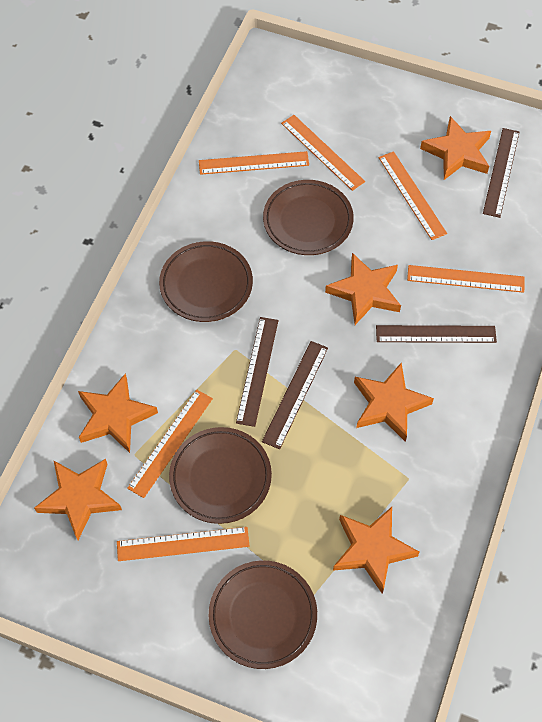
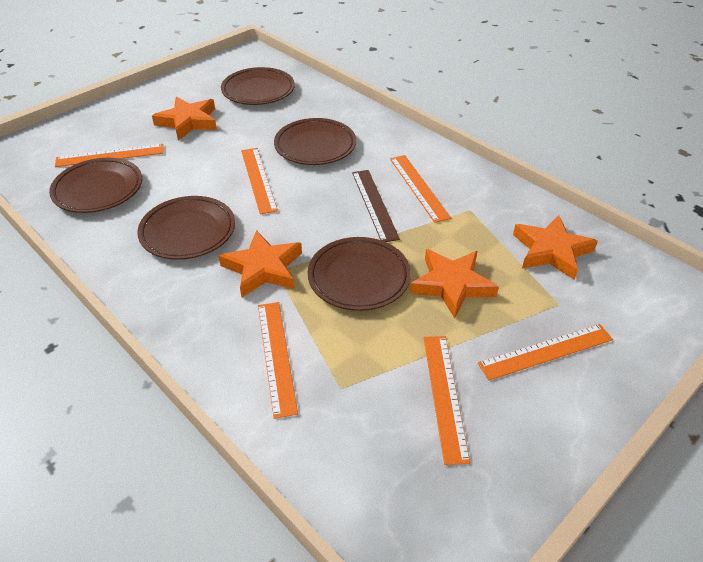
brown plate: [159,241,253,322] [169,427,272,524] [209,560,317,669] [263,180,354,255] = 4 -> [49,158,142,213] [137,196,235,260] [221,67,295,105] [274,118,356,165] [308,237,411,311] = 5
brown ruler: [236,317,278,427] [262,341,328,449] [376,325,497,343] [483,128,519,218] = 4 -> [352,170,400,242] = 1
orange star: [34,459,122,540] [78,373,158,453] [325,253,401,325] [333,507,420,594] [354,363,434,442] [420,116,491,180] = 6 -> [152,97,217,140] [219,230,302,297] [410,249,499,318] [513,215,598,280] = 4

